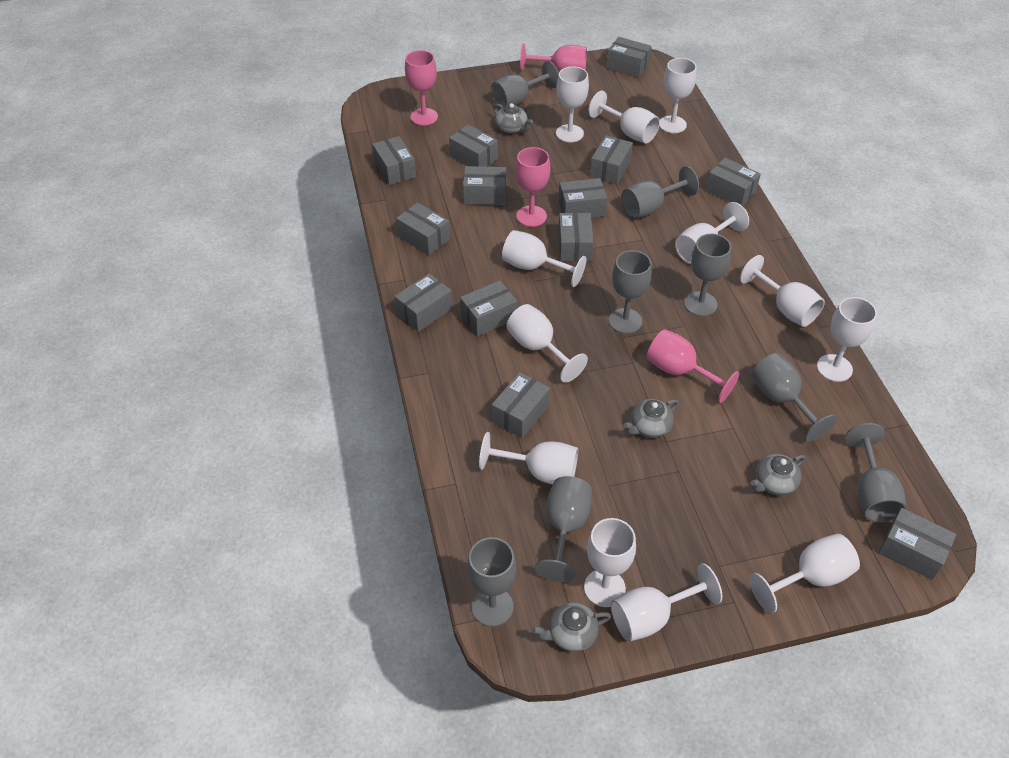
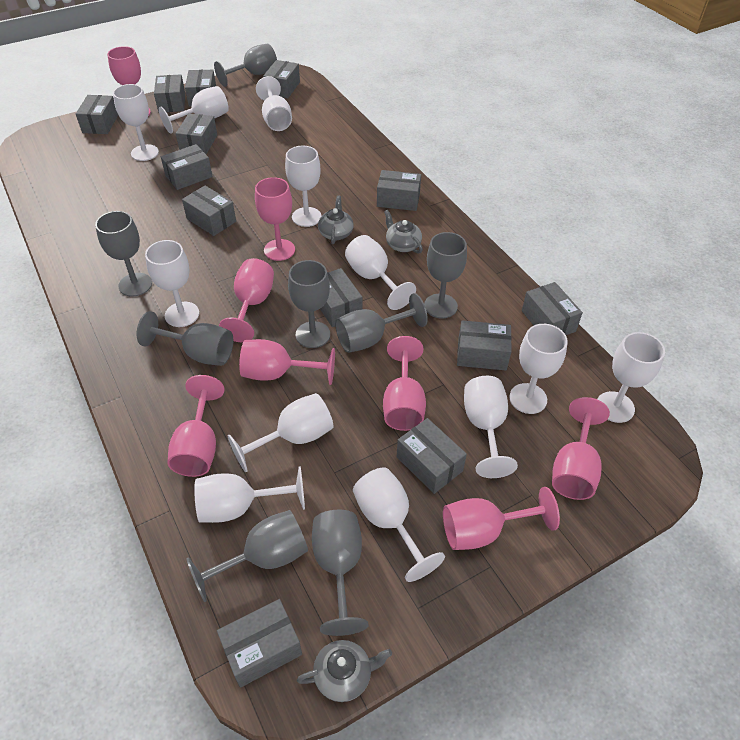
grey teapot: [493,103,533,133] [532,603,611,652] [623,399,679,438] [751,454,805,495] = 4 -> [297,640,392,702] [318,196,354,244] [384,210,423,254] = 3
pink goblet: [405,50,438,126] [515,147,551,227] [520,43,587,72] [647,329,740,403] = 4 -> [107,46,151,116] [167,375,224,477] [219,258,274,342] [239,339,335,385] [255,177,295,261] [383,336,426,431] [443,487,560,550] [552,397,610,500] = 8

